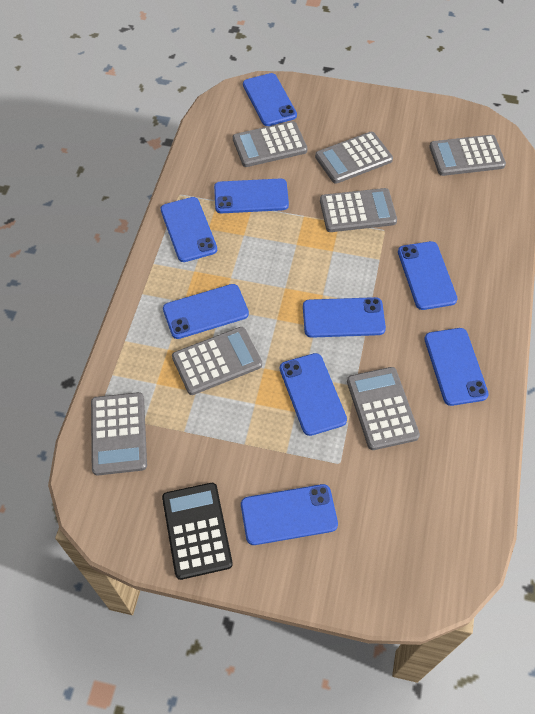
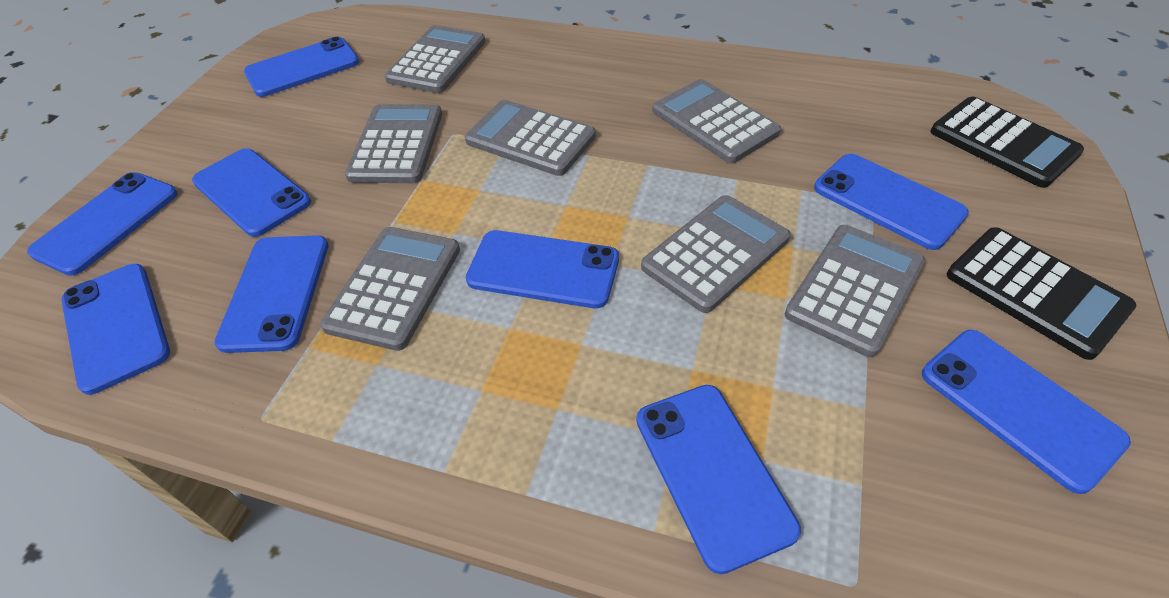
black calculator: [162,483,233,580] = 1 -> [931,97,1084,188] [947,227,1137,360] = 2

